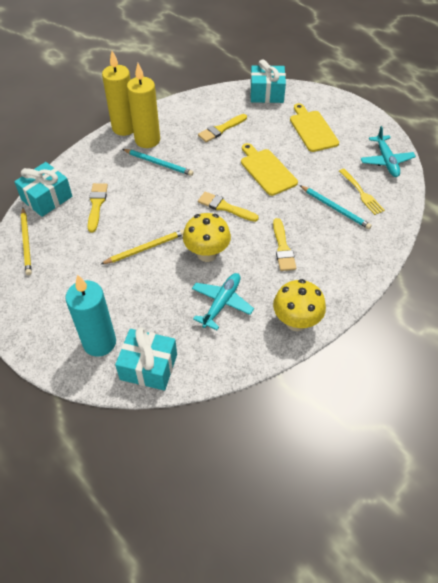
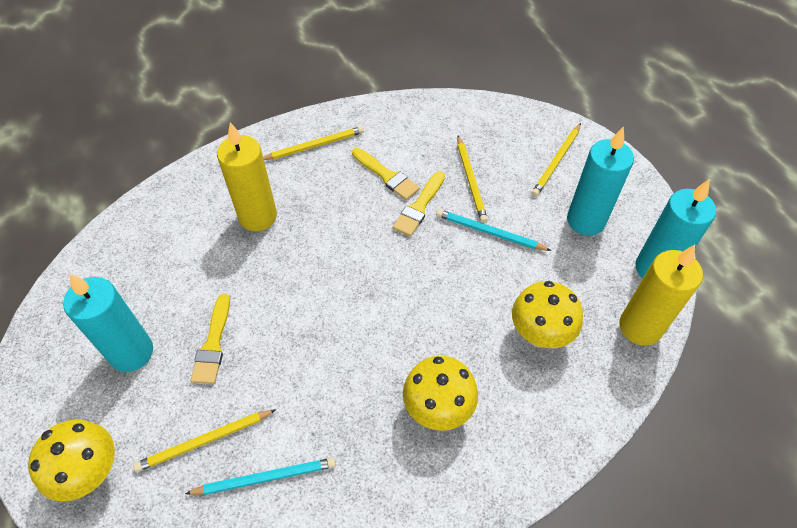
turquoise candle: [65,274,116,357] = 1 -> [63,274,153,372] [567,126,634,235] [635,179,716,278] = 3
turquoise gift: [14,162,72,217] [115,327,177,390] [250,59,286,103] = 3 -> none = 0
turquoise plane: [192,273,254,330] [360,126,416,177] = 2 -> none = 0
yellow brush: [88,183,108,232] [198,114,247,142] [198,192,259,222] [273,218,296,271] = 4 -> [191,294,230,384] [352,148,420,200] [393,171,445,237] = 3
yellow cutting board: [241,143,298,196] [290,103,339,152] = 2 -> none = 0
yellow fork: [339,169,385,215] = 1 -> none = 0
yellow mushroom: [183,213,231,262] [273,279,326,331] = 2 -> [28,420,115,502] [403,356,478,431] [512,281,583,348] = 3
yellow pencil: [21,208,32,275] [101,229,184,264] = 2 -> [133,409,276,472] [263,126,364,160] [457,136,488,223] [532,123,581,197] = 4

